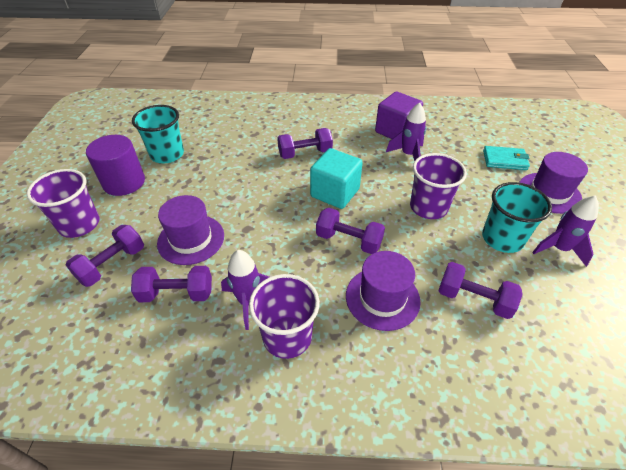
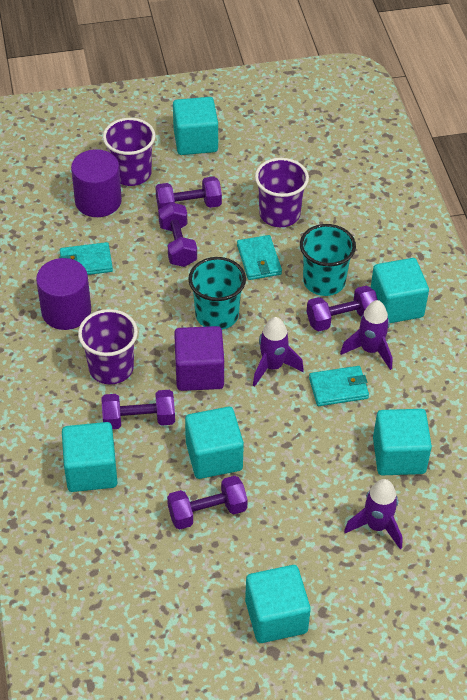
purple cylinder: [86,135,145,196] = 1 -> [36,258,91,330] [71,149,122,217] = 2
purple hat: [157,195,224,265] [346,251,421,331] [519,152,588,214] = 3 -> none = 0
turquoise cube: [310,148,363,209] = 1 -> [62,422,118,492] [173,97,218,155] [185,407,244,479] [245,565,311,643] [371,258,429,323] [373,409,432,475] = 6
turquoise wallet: [483,146,530,170] = 1 -> [59,242,113,275] [237,235,282,280] [309,366,369,406] = 3

